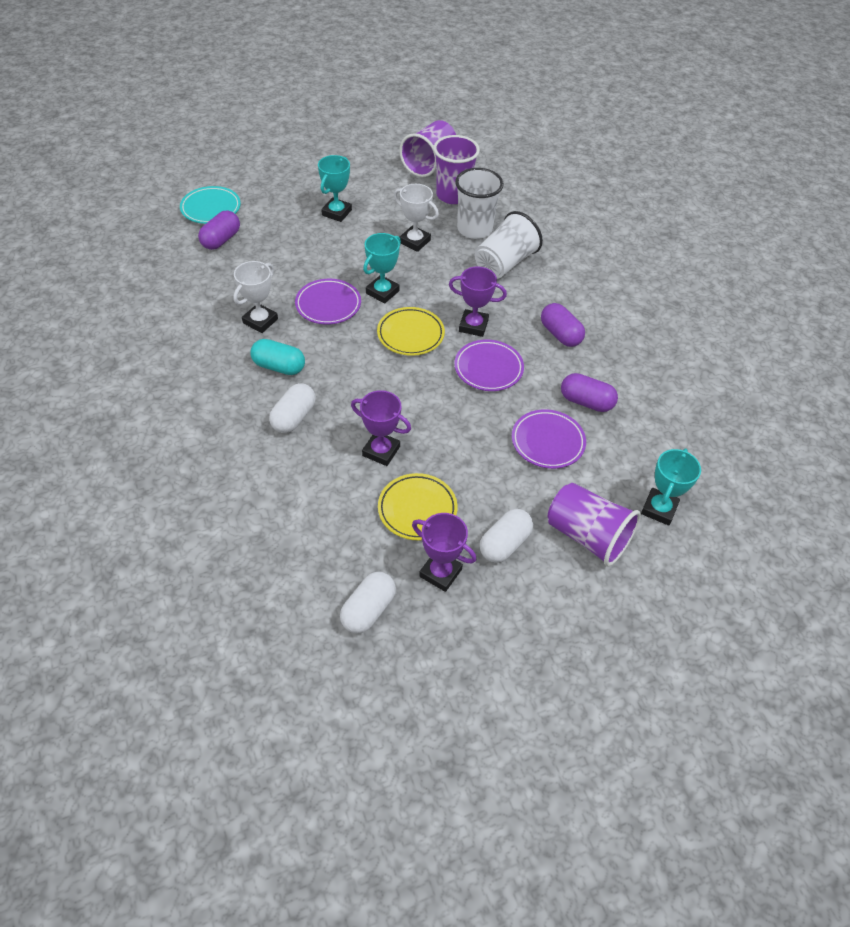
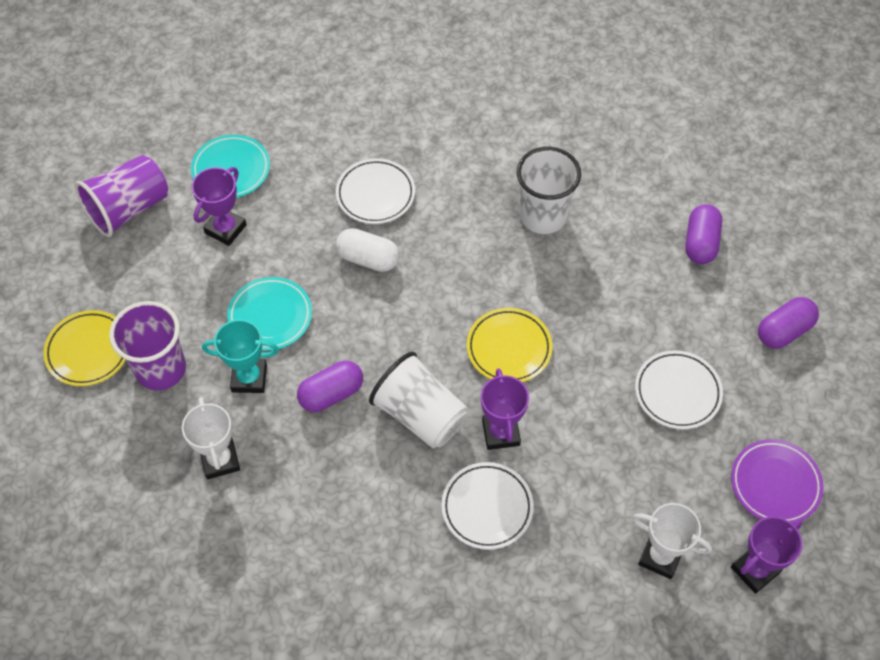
purple cup: [399,120,456,177] [433,135,480,204] [548,483,641,567] = 3 -> [75,155,168,237] [109,301,186,391] = 2
purple plate: [295,279,361,325] [454,340,524,391] [512,409,586,469] = 3 -> [731,439,824,524] = 1
turquoise capsule: [250,339,305,375] = 1 -> none = 0
turquoise plate: [180,186,241,224] = 1 -> [191,135,270,198] [227,277,312,351] = 2
turquoise trophy: [318,155,352,222] [363,233,401,304] [641,449,701,526] = 3 -> [202,319,279,393] = 1
white capsule: [269,383,316,433] [340,572,396,634] [480,509,533,563] = 3 -> [336,228,399,272] = 1
white plate: none = 0 -> [336,158,415,224] [441,462,534,550] [635,350,723,429] = 3

